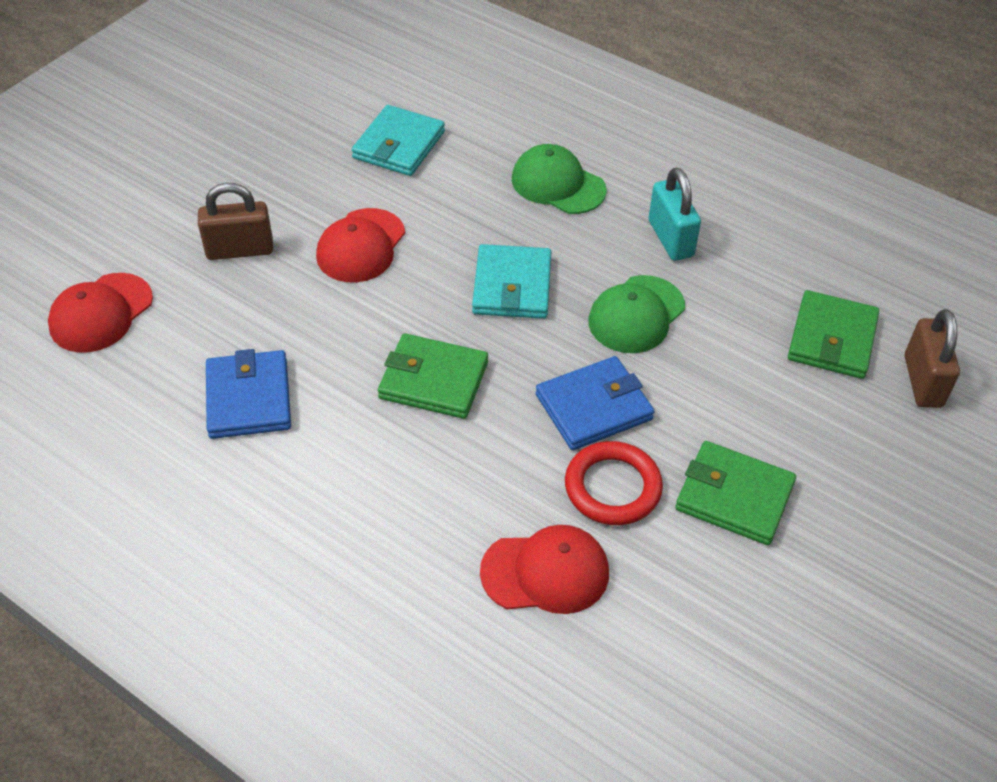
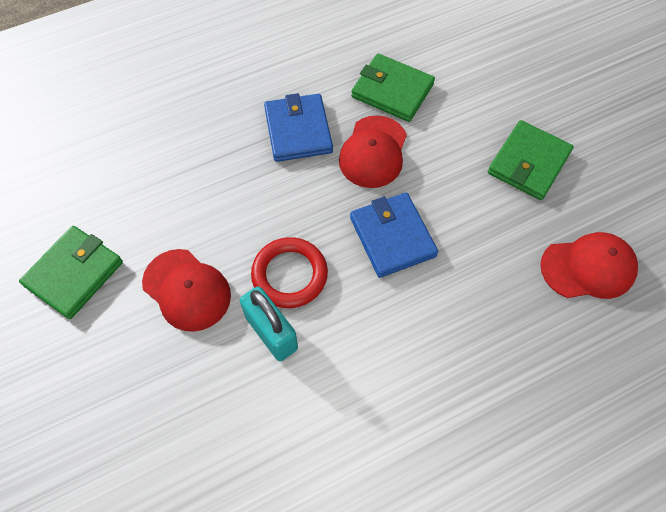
brown padlock: [198,183,273,260] [905,309,960,408] = 2 -> none = 0
green cap: [512,144,607,214] [588,275,685,353] = 2 -> none = 0
turquoise wallet: [352,105,445,176] [472,244,551,319] = 2 -> none = 0

